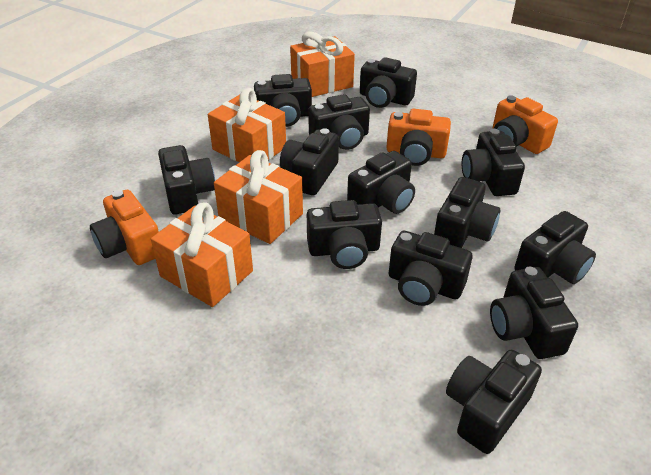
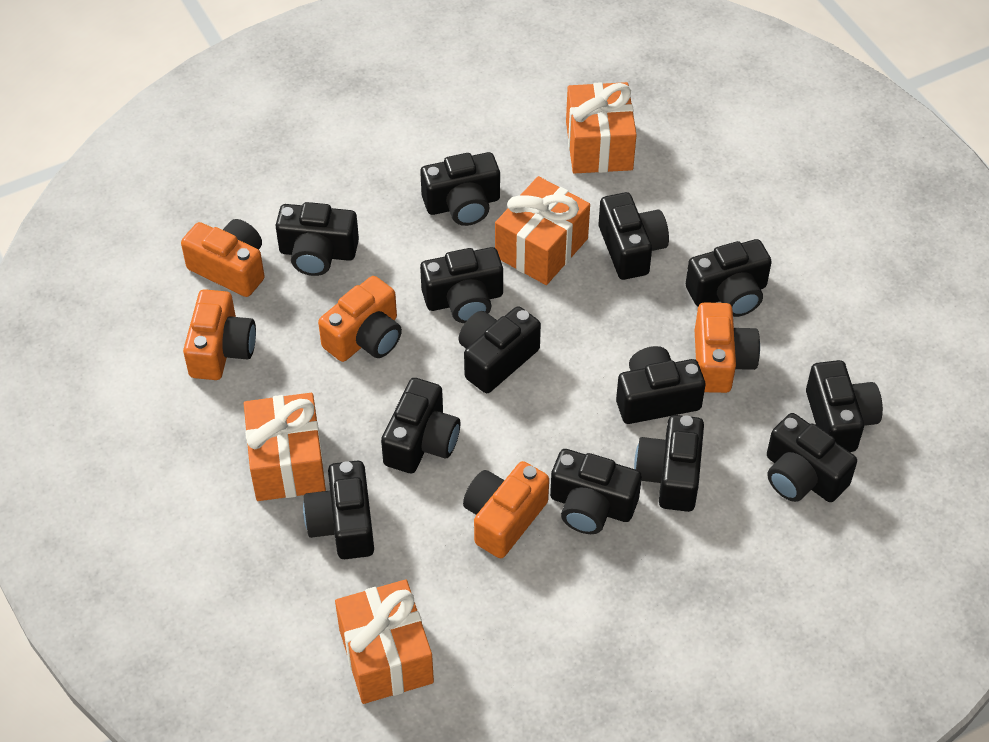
orange camera: [90,190,159,265] [386,109,451,166] [493,95,558,154] = 3 -> [181,219,265,297] [183,289,256,380] [318,276,402,362] [463,461,549,558] [695,303,760,393] = 5

